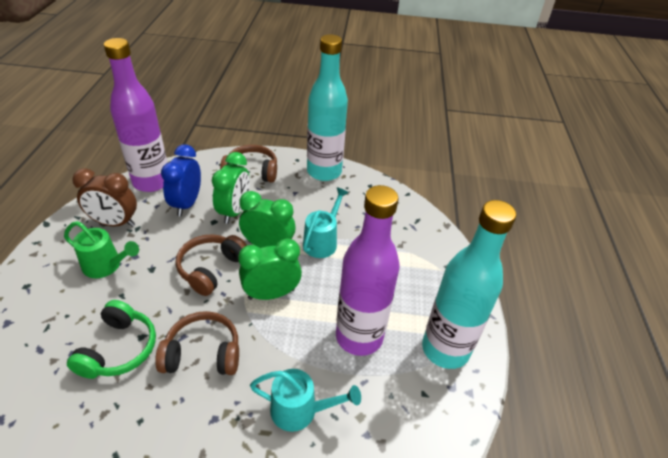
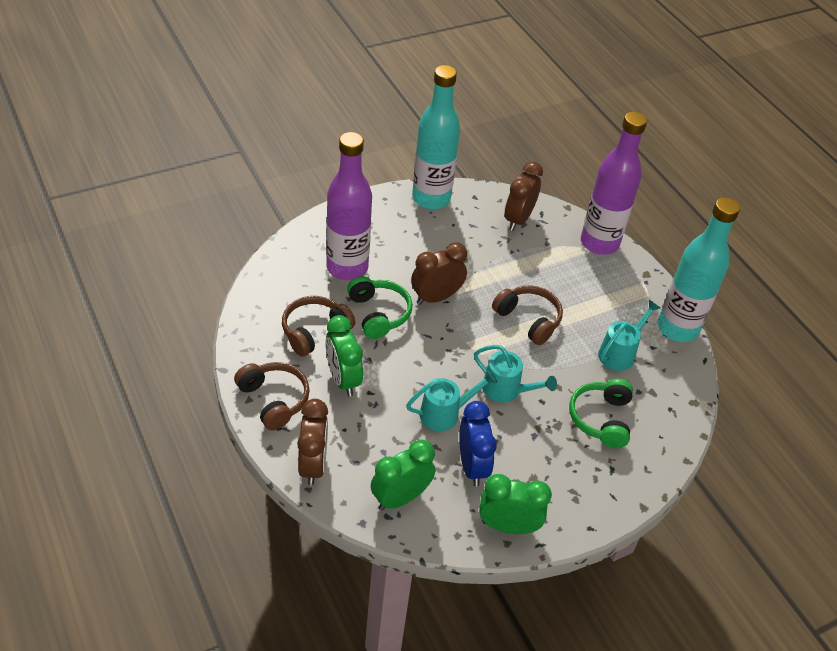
brown clock: [72,168,137,227] = 1 -> [297,399,328,486] [411,242,467,305] [505,161,543,231] = 3
green headphones: [67,300,156,379] = 1 -> [347,276,412,339] [569,379,633,448] = 2
green watering can: [64,221,139,278] = 1 -> none = 0
turquoise watering can: [250,369,361,432] [303,187,349,258] = 2 -> [406,370,497,431] [474,345,557,403] [598,300,660,371] = 3

